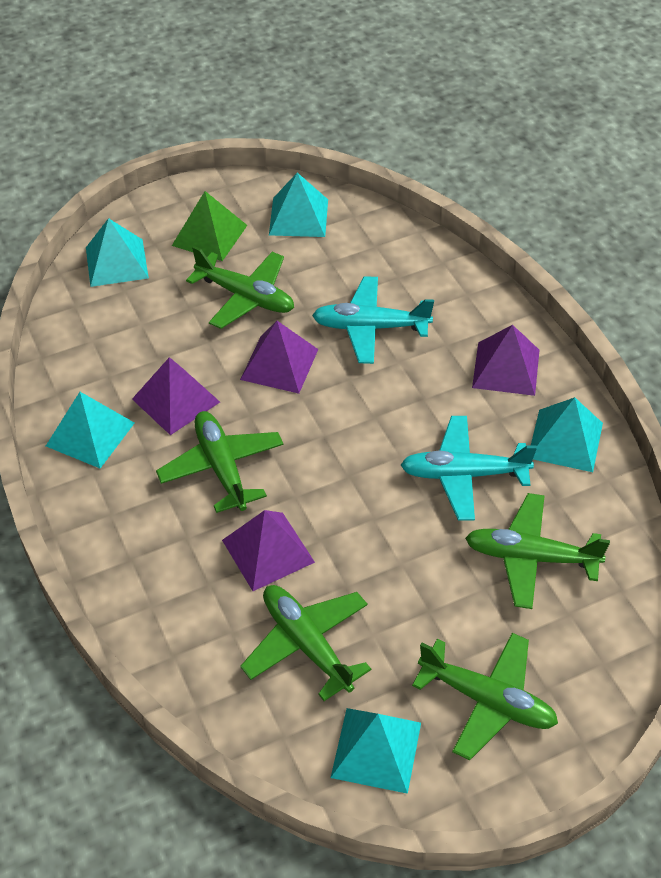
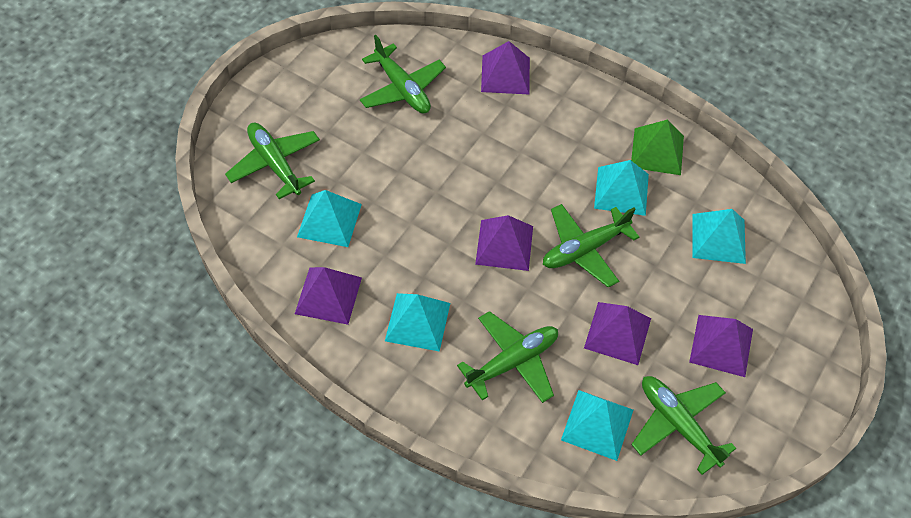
purple pyramid: [132,357,220,435] [222,510,315,591] [240,321,318,394] [472,325,539,396] = 4 -> [295,267,362,325] [475,215,533,271] [481,41,530,94] [584,302,651,365] [689,315,753,377] = 5
turquoise plane: [312,276,434,364] [401,416,537,520] = 2 -> none = 0

